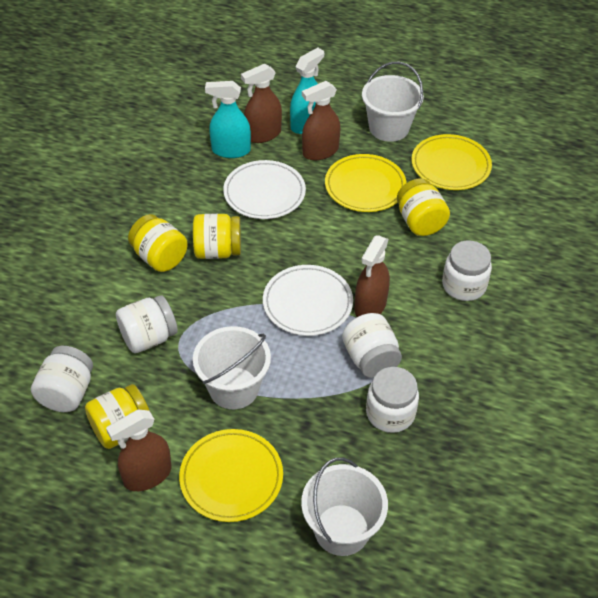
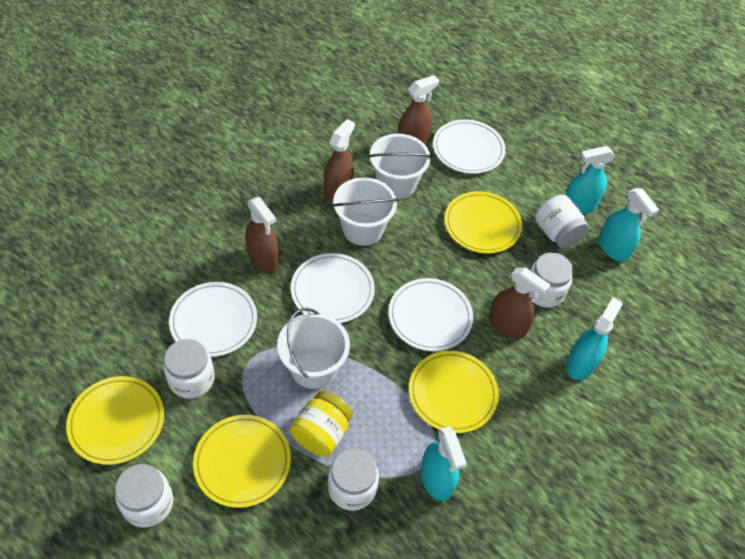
turquoise spray bottle: [205,81,251,158] [290,48,324,134] = 2 -> [421,426,467,501] [566,146,615,214] [566,298,622,380] [599,188,659,262] = 4
white plate: [223,160,306,219] [263,265,353,336] = 2 -> [169,282,257,357] [291,253,375,323] [389,278,473,351] [433,120,506,174] = 4
yellow jar: [85,384,151,449] [128,214,188,272] [193,214,241,259] [397,178,450,236] = 4 -> [290,391,353,457] = 1
yellow plate: [179,429,283,522] [325,154,406,212] [411,134,492,190] = 3 -> [66,376,164,465] [193,415,291,508] [409,351,499,433] [445,191,522,254] = 4

